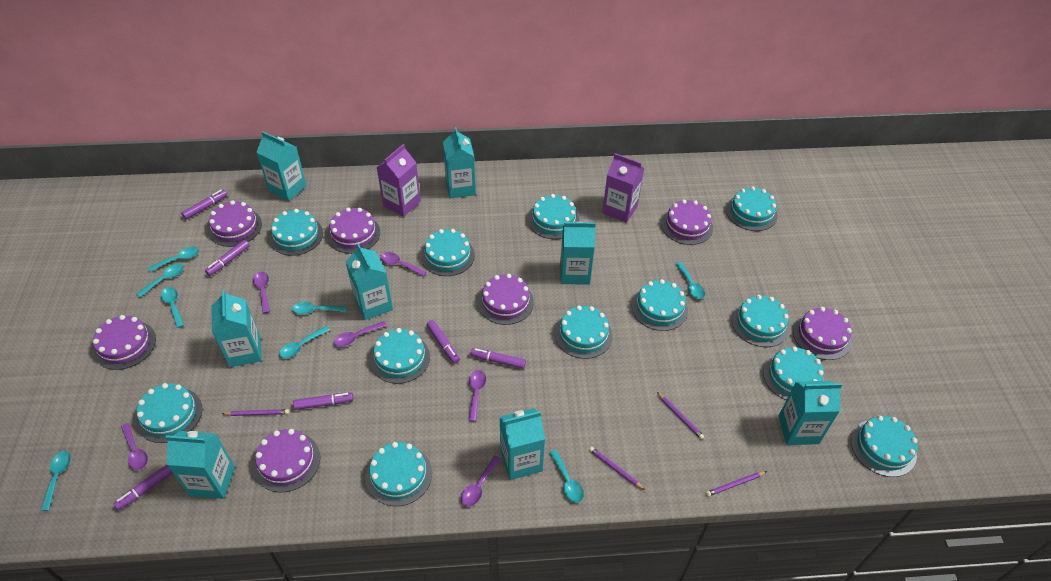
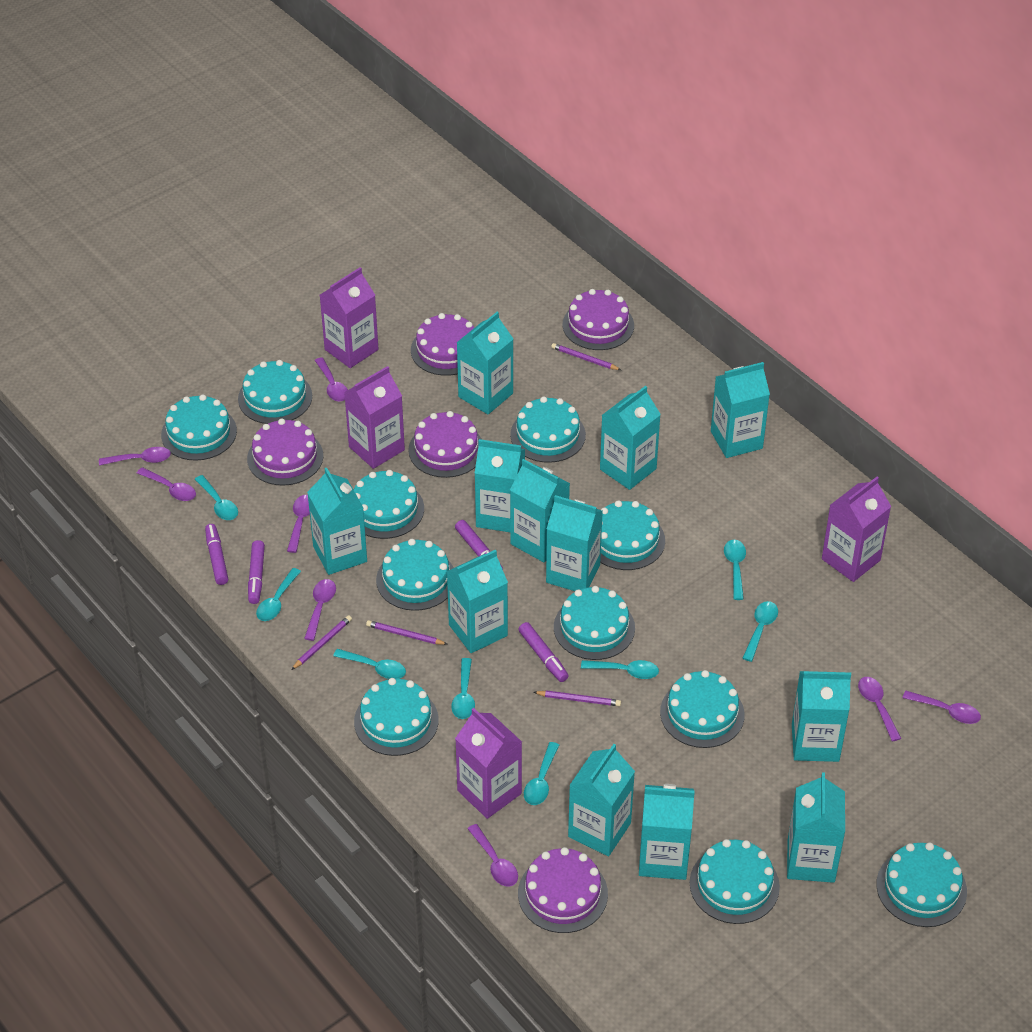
purple cake: [93,315,156,370] [208,200,262,247] [253,429,320,492] [327,207,380,254] [478,274,534,325] [661,199,713,245] [793,307,852,360] = 7 -> [247,418,323,486] [408,411,482,478] [411,313,474,376] [518,847,608,933] [562,289,634,350] = 5
purple carton: [376,144,421,217] [602,153,644,223] = 2 -> [320,267,378,368] [344,366,405,469] [455,708,522,819] [822,477,891,582] = 4
purple marker: [113,465,173,510] [181,190,227,219] [205,240,250,276] [293,392,353,410] [426,320,460,364] [471,348,526,369] = 6 -> [205,524,228,585] [248,540,265,604] [455,520,503,569] [518,622,569,682] = 4
purple spoon: [121,423,148,470] [253,272,270,314] [334,321,387,347] [380,252,426,276] [461,456,501,507] [468,370,486,422] = 6 -> [99,447,171,466] [137,467,196,501] [287,495,310,553] [304,579,336,641] [315,357,348,402] [468,824,518,887] [858,677,902,742] [903,691,981,724] = 8
turquoise cake: [137,383,202,443] [269,209,323,256] [366,442,432,506] [370,328,430,384] [421,229,475,276] [528,194,579,239] [555,306,613,359] [632,279,688,331] [726,186,778,231] [732,295,790,347] [763,346,824,400] [851,415,918,477] = 12 -> [161,394,237,461] [238,360,312,424] [354,470,424,539] [354,678,439,756] [376,539,454,611] [510,397,586,463] [554,586,635,660] [600,500,665,570] [660,670,745,748] [689,839,780,924] [877,842,967,927] = 11
turquoise carton: [166,431,235,499] [212,290,262,367] [256,131,307,201] [346,244,393,320] [443,127,476,199] [500,408,545,480] [560,222,596,285] [778,381,842,445] = 8 -> [307,468,367,575] [447,549,508,653] [457,312,513,414] [475,439,525,532] [510,459,570,562] [546,495,603,591] [568,744,635,856] [600,386,661,490] [639,784,695,880] [711,362,770,458] [787,772,845,883] [792,671,851,762] = 12

